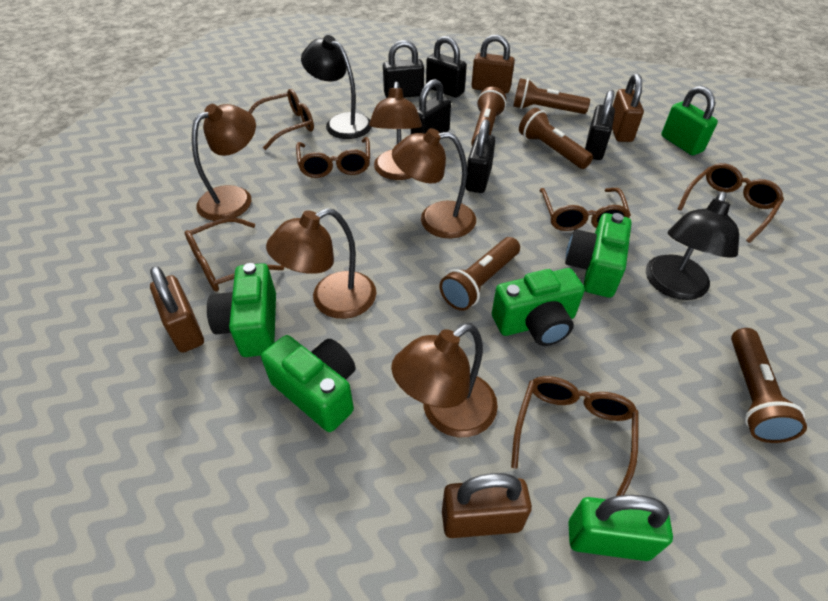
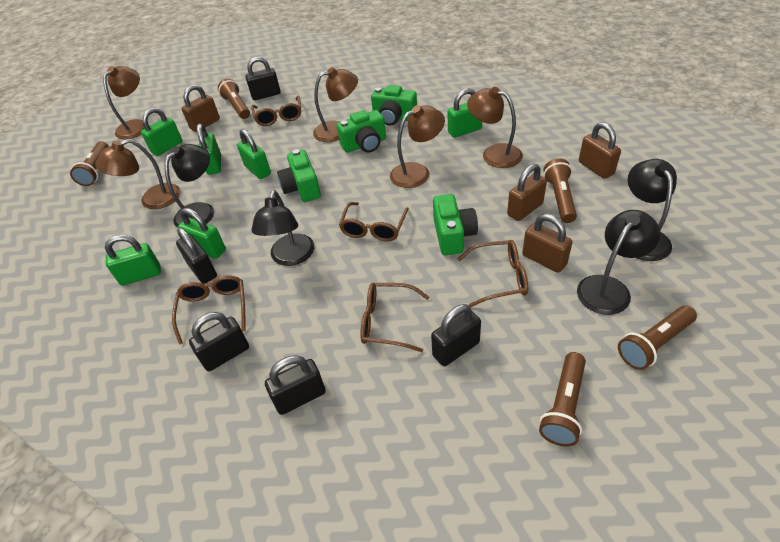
black lamp: [301,35,372,139] [646,191,739,300] = 2 -> [164,144,214,228] [251,190,314,266] [577,210,661,315] [628,159,677,261] = 4
brown glasses: [185,217,284,291] [248,89,314,150] [296,137,370,178] [511,376,639,496] [539,188,631,231] [678,163,784,243] = 6 -> [172,275,246,345] [251,96,301,126] [339,202,409,241] [360,283,429,352] [457,240,528,307] = 5
green padlock: [568,495,673,561] [661,86,718,155] = 2 -> [105,235,161,286] [141,107,182,156] [178,208,226,259] [197,124,221,175] [237,129,271,179] [448,88,482,138] = 6

